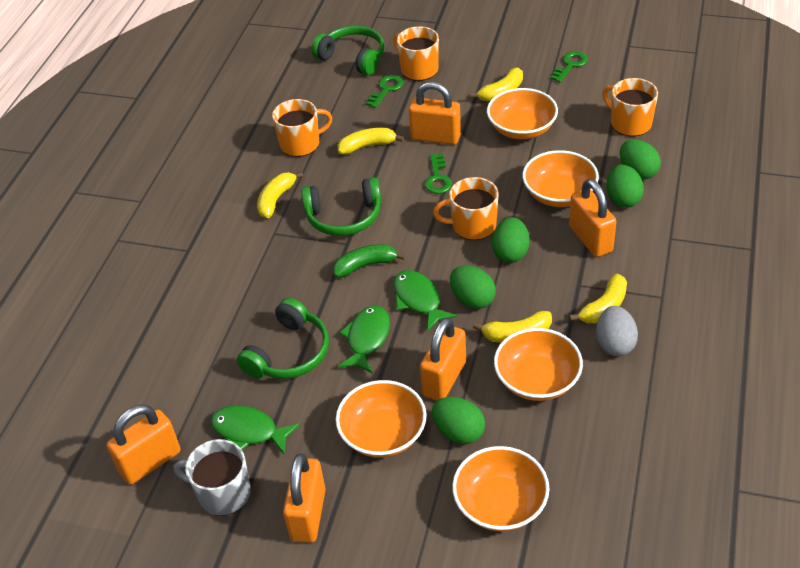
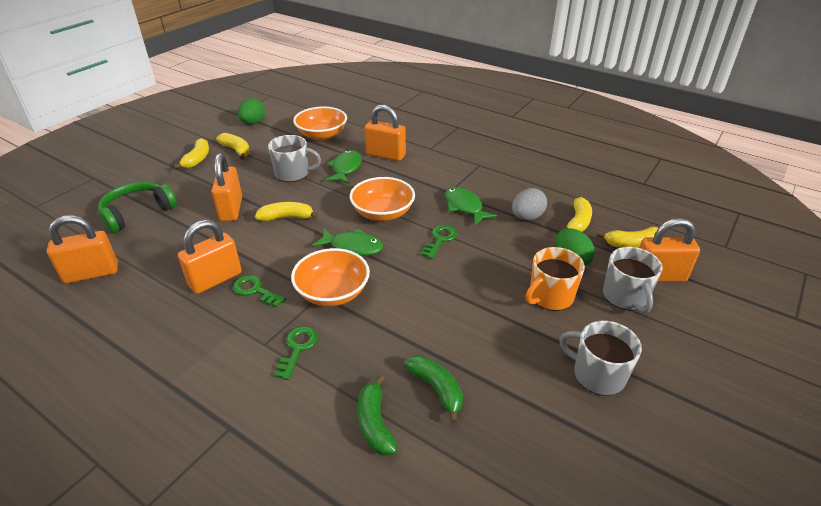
green banana: [333,244,406,278] = 1 -> [358,375,398,456] [404,355,463,423] = 2
green egg: [432,397,485,444] [450,265,496,309] [492,217,530,263] [606,165,644,208] [620,139,661,180] = 5 -> [238,98,265,124] [556,228,595,266] = 2
green headphones: [237,298,329,379] [301,177,381,236] [311,26,385,75] = 3 -> [98,182,177,233] = 1
grey mug: [173,439,251,516] = 1 -> [268,135,321,182] [559,321,642,396] [603,247,663,313] = 3
orange bowl: [336,380,426,458] [452,446,549,532] [487,88,558,139] [494,328,583,401] [522,150,599,207] = 5 -> [291,248,370,306] [293,106,347,140] [349,177,415,221] = 3
orange mug: [272,99,332,157] [393,26,439,81] [433,177,499,240] [602,78,658,136] = 4 -> [526,247,585,311] = 1

